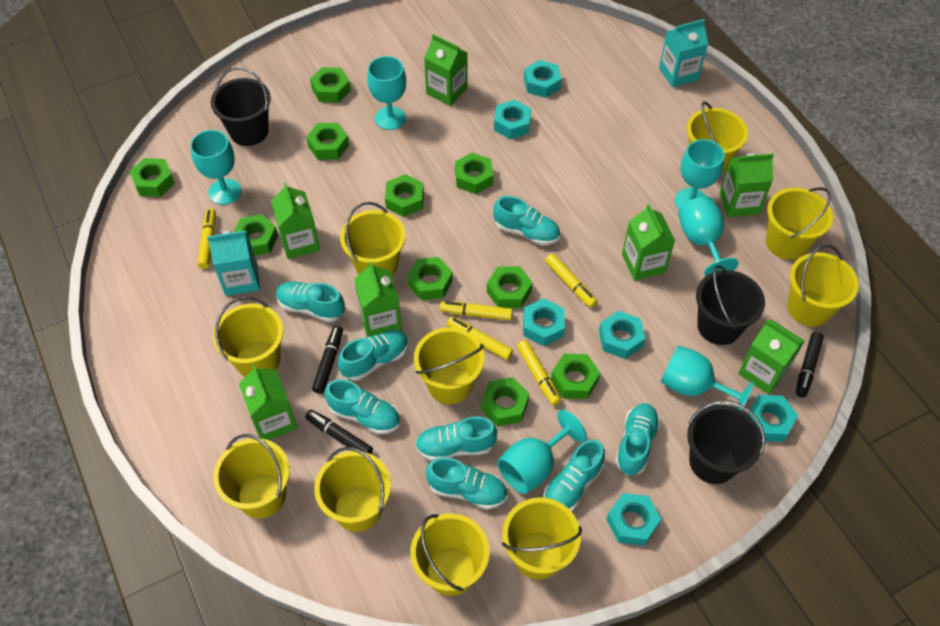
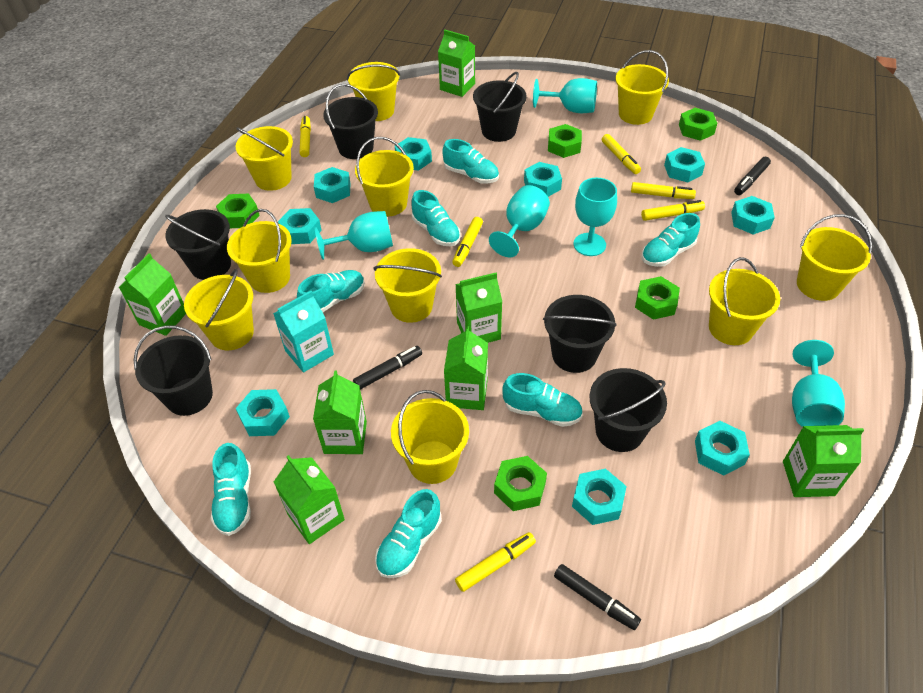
black bucket: [211,67,271,146] [687,401,765,484] [696,265,765,345] = 3 -> [134,326,213,416] [165,209,231,280] [323,84,378,159] [473,72,527,142] [543,295,617,373] [590,368,667,452] = 6
green nut: [130,158,175,197] [234,214,278,256] [306,123,349,160] [310,67,351,103] [385,174,424,217] [407,257,453,300] [455,152,493,194] [481,377,529,426] [487,266,533,308] [551,354,600,399] = 10 -> [216,194,260,228] [494,456,547,511] [548,124,582,158] [635,276,680,320] [679,108,717,141] = 5
turquoise carton: [207,230,260,296] [659,19,708,87] = 2 -> [273,291,334,372] = 1
turquoise goblet: [190,130,241,205] [367,56,406,130] [497,410,587,494] [660,345,754,410] [675,139,724,209] [679,196,739,276] = 6 -> [315,211,393,260] [489,185,550,257] [533,78,597,113] [574,178,617,256] [792,340,845,427] = 5
turquoise nut: [494,100,531,139] [523,298,565,346] [524,60,562,98] [599,311,645,359] [606,493,661,546] [748,395,798,442] = 6 -> [236,389,290,436] [278,208,322,244] [314,167,350,203] [395,137,432,171] [524,162,562,197] [572,469,627,525] [664,147,705,182] [695,421,750,476] [731,196,775,235] = 9
turquoise shoe: [276,281,345,322] [325,379,400,435] [338,330,409,380] [415,417,497,461] [426,457,507,510] [493,196,560,245] [543,440,605,512] [615,403,660,475] = 8 -> [211,443,251,536] [297,270,365,312] [375,489,442,578] [411,190,461,246] [442,139,499,184] [502,373,583,427] [642,213,700,267] = 7
yellow marker: [197,208,216,269] [440,301,513,320] [447,317,513,360] [517,340,561,406] [545,253,597,308] = 5 -> [300,116,311,157] [452,217,483,267] [455,532,536,592] [602,134,641,174] [631,182,696,199] [641,200,705,221] = 6

